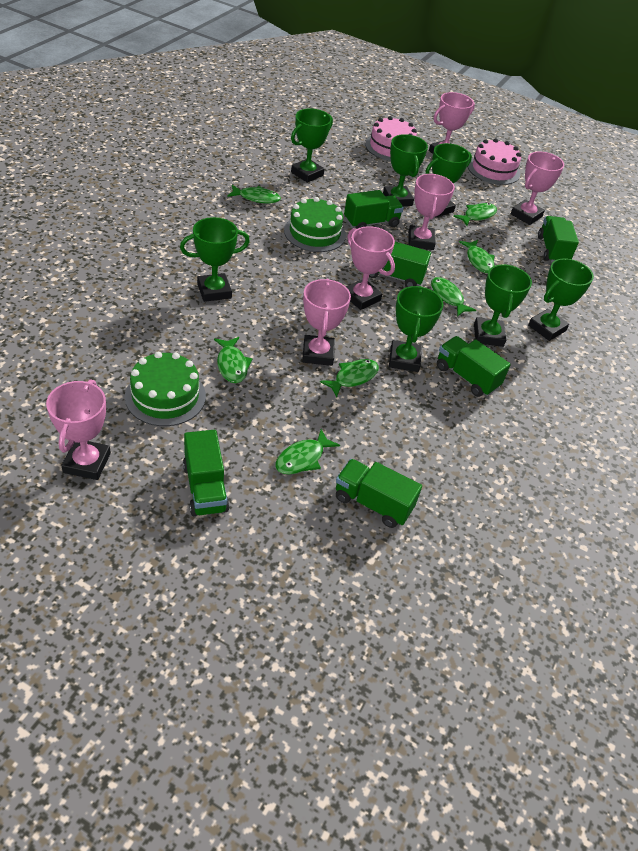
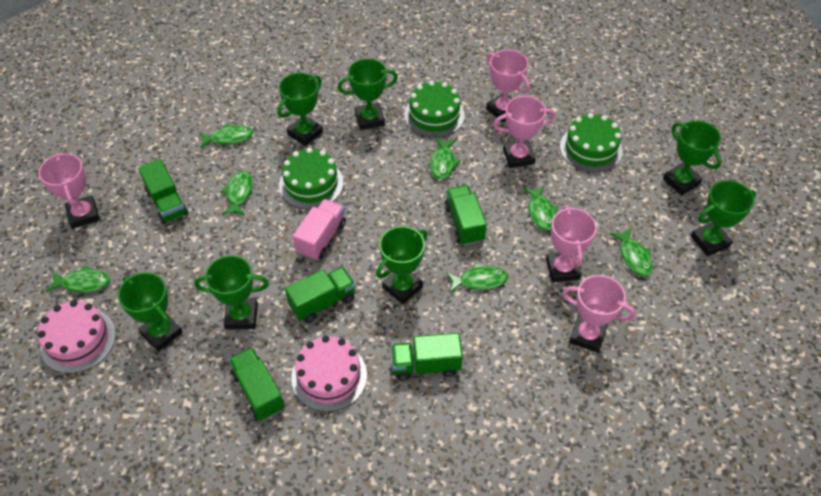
green cake: [125,352,206,426] [284,197,346,252] = 2 -> [279,147,343,209] [404,81,465,137] [560,113,623,172] = 3
green truck: [183,430,229,516] [336,459,422,528] [344,190,404,229] [369,242,431,287] [437,336,511,397] [538,216,579,263] = 6 -> [138,159,188,224] [228,348,285,421] [285,267,356,323] [391,333,463,381] [444,185,487,245] = 5
pink trophy: [46,379,111,480] [302,279,351,366] [346,226,395,310] [408,174,455,250] [429,92,475,154] [511,151,564,225] = 6 -> [38,153,100,229] [486,50,530,122] [493,96,555,168] [546,205,597,282] [562,275,636,353] = 5
pink truck: none = 0 -> [293,199,346,260] = 1

